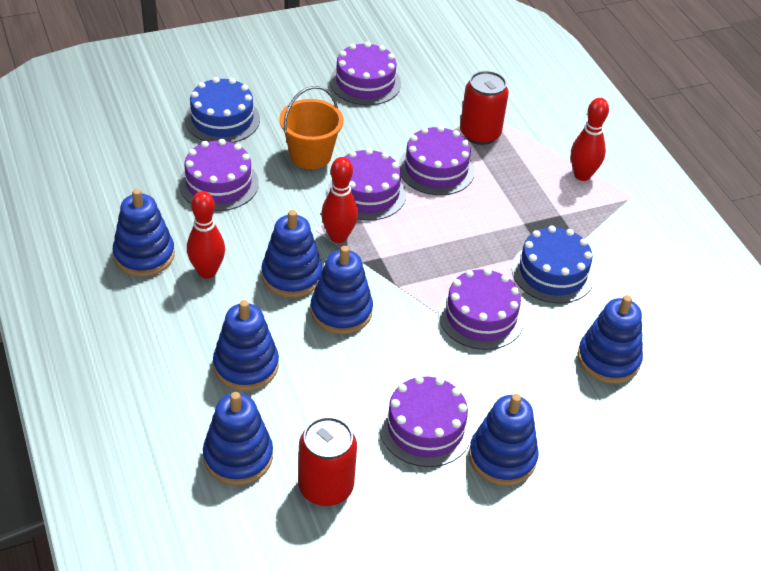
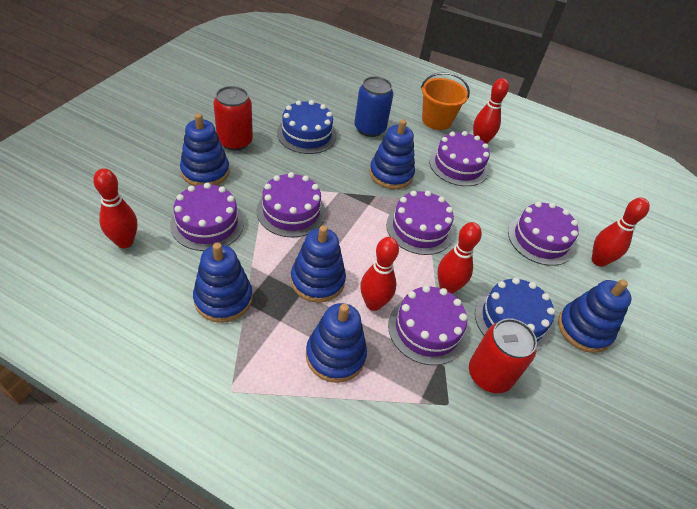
blue can: none = 0 -> [354,76,394,137] = 1
blue stacking toy: [113,189,175,277] [203,392,273,485] [213,300,279,391] [261,210,323,298] [310,246,373,334] [469,394,539,486] [577,295,643,384] = 7 -> [180,113,230,186] [193,243,253,323] [291,225,346,303] [306,303,367,383] [369,119,415,189] [558,279,632,353] = 6
red bowling pin: [187,191,225,279] [321,157,358,243] [571,98,609,181] = 3 -> [93,168,137,248] [360,237,399,311] [437,222,482,294] [473,78,509,144] [592,198,650,267] = 5

